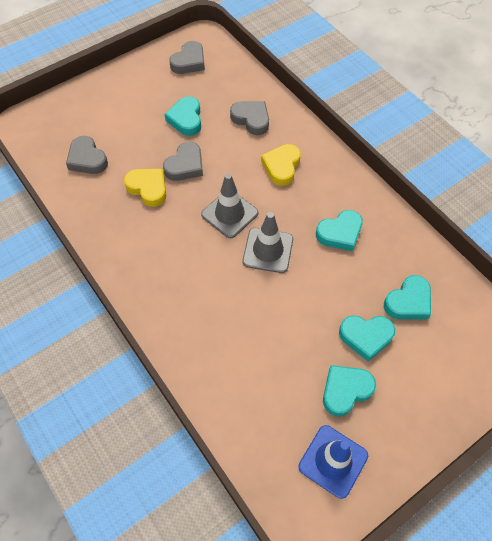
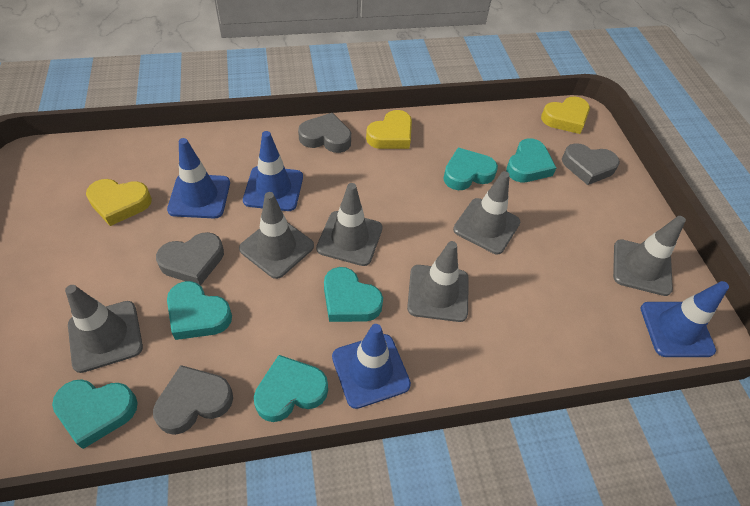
blue traffic cone: [298,425,368,499] = 1 -> [167,138,230,218] [243,131,303,211] [332,324,411,409] [641,281,729,357] = 4
grey traffic cone: [201,173,258,238] [243,212,293,273] = 2 -> [65,285,143,373] [239,192,314,279] [316,183,383,266] [407,241,469,322] [453,171,520,254] [613,216,686,296] = 6
turquoise heart: [164,97,201,136] [316,210,363,251] [323,365,376,416] [339,315,395,361] [384,275,431,319] = 5 -> [52,379,138,449] [167,281,232,340] [254,355,328,422] [324,267,383,322] [443,148,498,190] [506,139,556,182] = 6
yellow heart: [124,169,166,207] [261,144,301,186] = 2 -> [86,179,152,226] [366,110,412,149] [541,96,590,134] = 3

